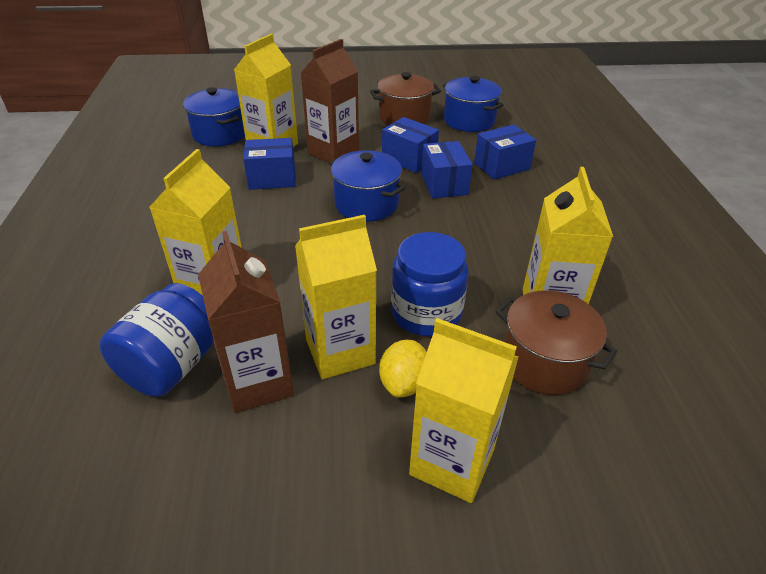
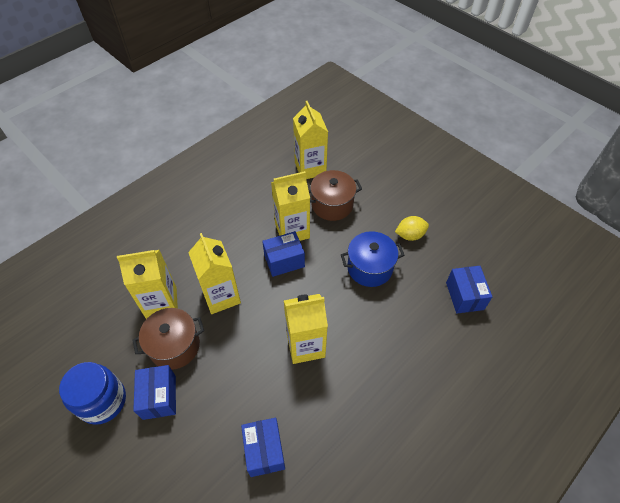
blue jar: [100,283,213,397] [391,232,469,336] = 2 -> [59,362,126,425] = 1
blue pot: [183,87,245,147] [330,150,406,222] [443,76,504,132] = 3 -> [341,231,404,287] = 1
brown carton: [198,231,294,413] [301,39,359,163] = 2 -> none = 0

